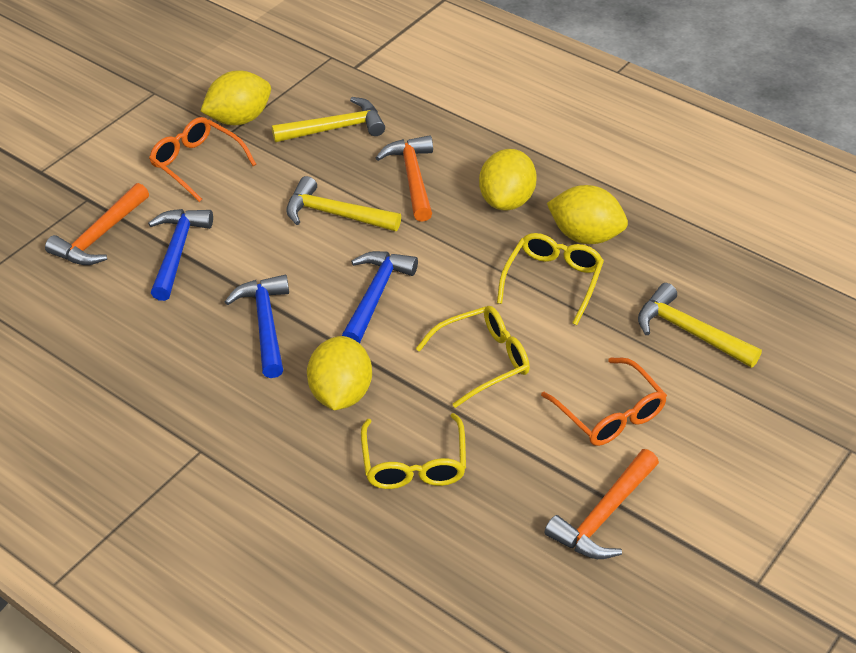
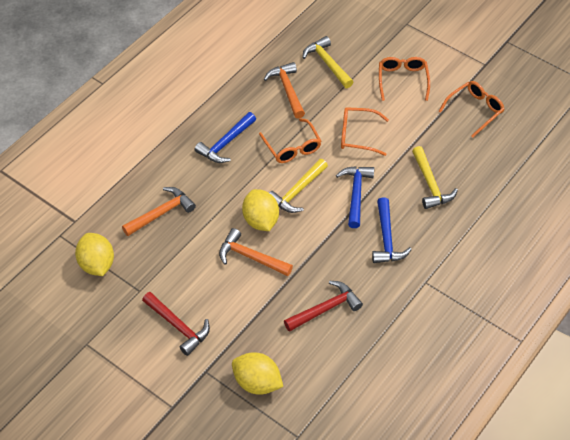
orange glasses: [149,117,256,202] [541,357,667,446] = 2 -> [259,118,321,163] [341,107,389,156] [379,57,430,101] [439,81,505,137] = 4
red hammer: none = 0 -> [142,292,210,356] [284,281,363,332] = 2
yellow glasses: [361,413,466,489] [416,306,530,408] [497,233,604,325] = 3 -> none = 0
yellow lemon: [200,70,271,125] [307,336,372,410] [479,149,537,211] [547,185,628,244] = 4 -> [75,233,114,276] [232,353,283,395] [242,189,279,231] = 3

